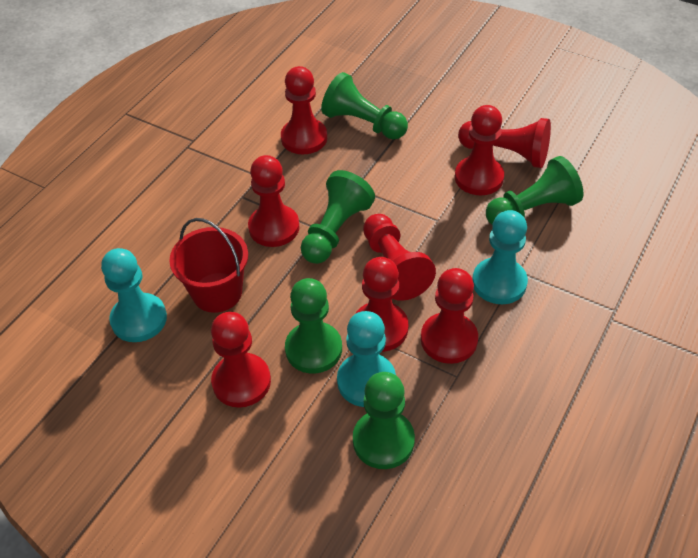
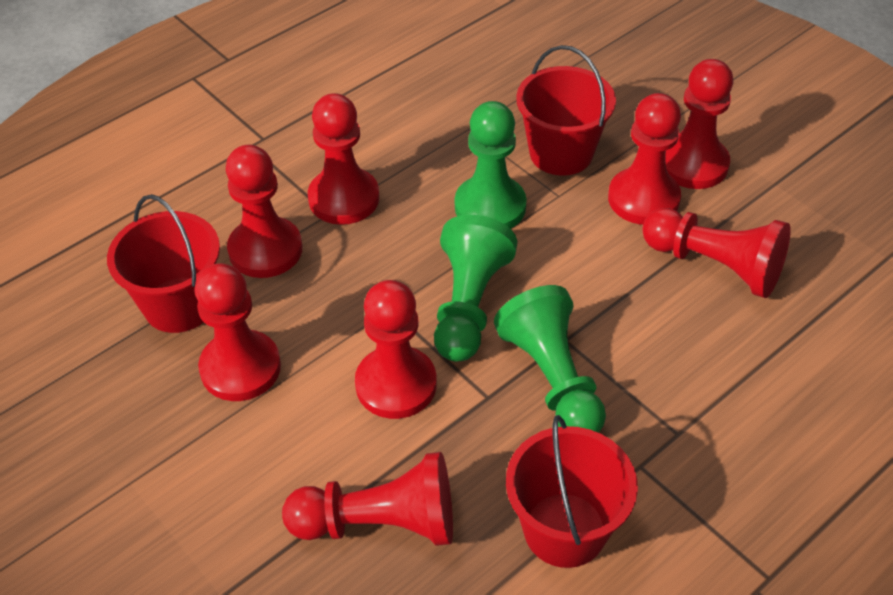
green pawn: [285,278,342,373] [301,170,375,264] [321,72,408,140] [353,372,415,469] [486,156,584,224] = 5 -> [434,215,517,362] [455,101,527,229] [494,285,606,433] = 3
red bucket: [169,218,248,313] = 1 -> [107,194,220,333] [506,415,638,568] [516,45,616,175] = 3
turquoise pawn: [101,248,167,342] [337,311,396,407] [472,210,528,304] = 3 -> none = 0

